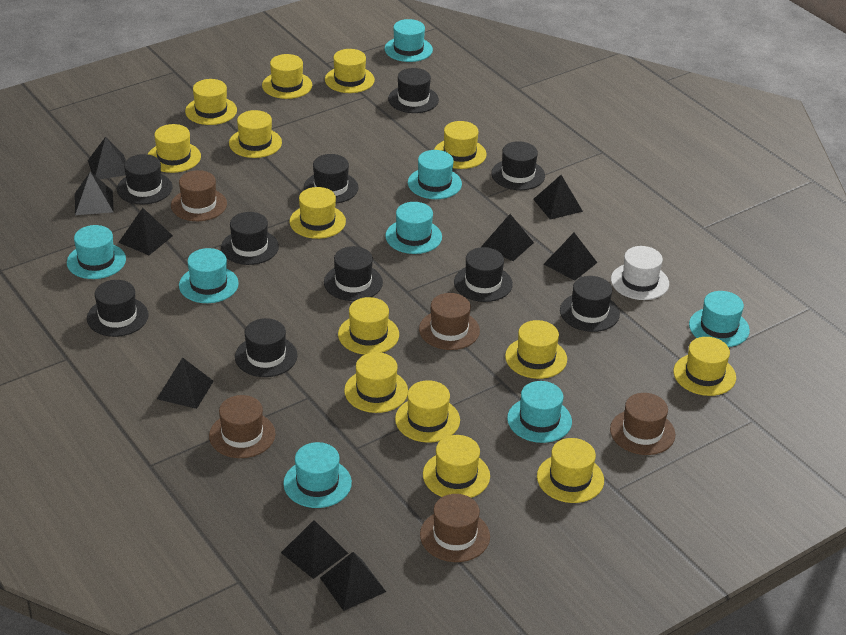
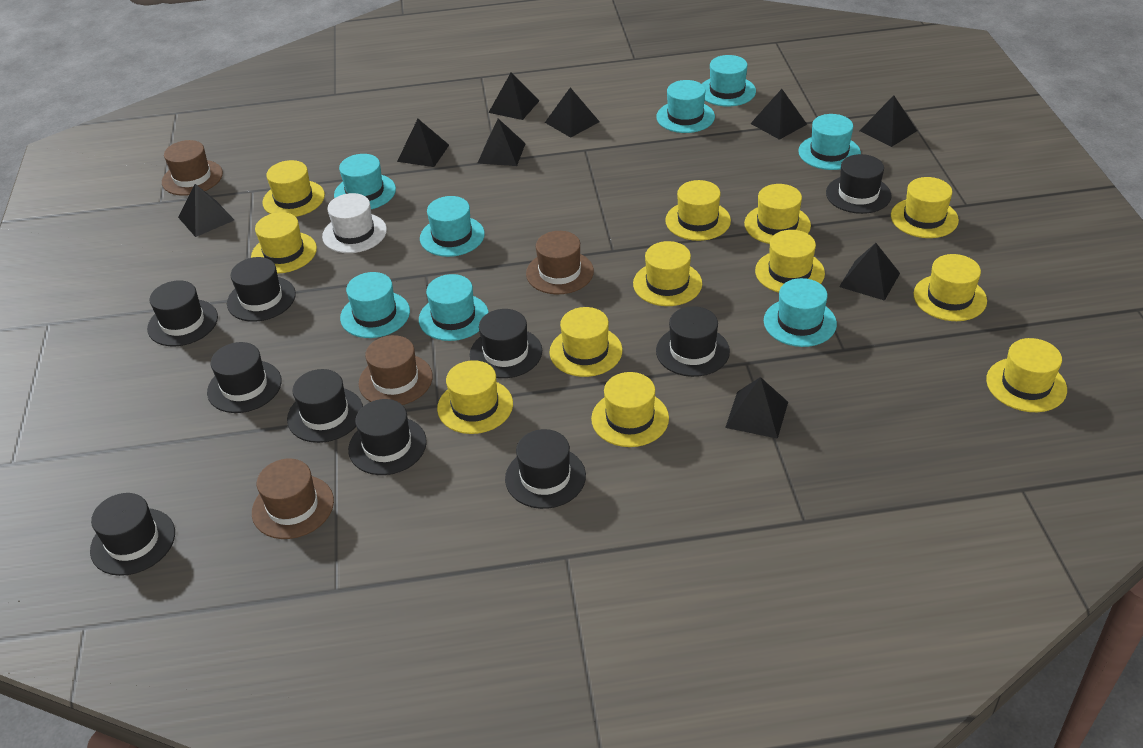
brown hat: [171,170,227,221] [209,395,276,458] [419,293,480,350] [420,494,490,562] [610,393,676,455] = 5 -> [162,140,223,196] [252,459,334,539] [359,335,433,405] [526,231,594,294] = 4
yellow hat: [148,124,201,173] [185,79,237,125] [229,110,282,158] [262,54,312,99] [290,187,346,239] [325,49,375,93] [338,297,399,355] [344,352,408,413] [395,380,460,443] [423,435,490,498] [434,121,486,169] [505,320,567,379] [537,438,604,503] [673,337,736,396] = 14 -> [251,212,317,274] [262,160,325,217] [437,360,513,434] [549,307,623,377] [591,372,669,447] [633,241,702,306] [665,180,731,241] [744,184,811,244] [755,230,825,293] [891,177,959,238] [913,254,987,321] [986,338,1067,412] = 12

